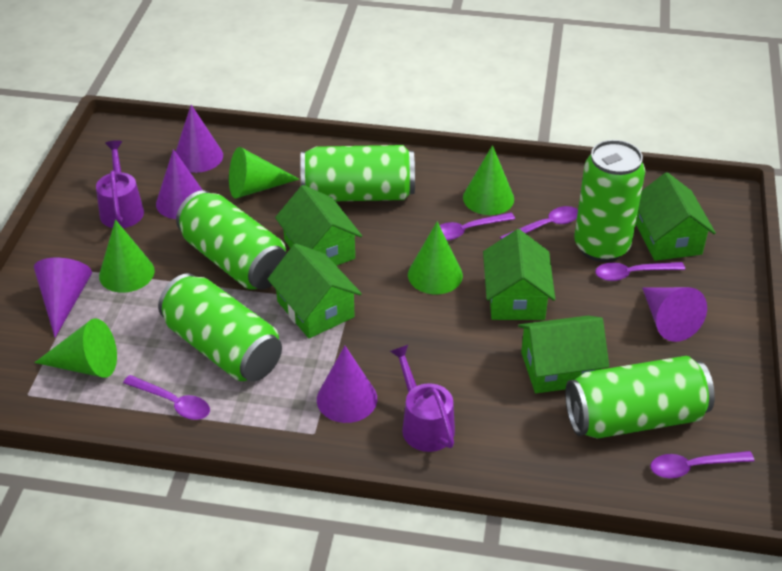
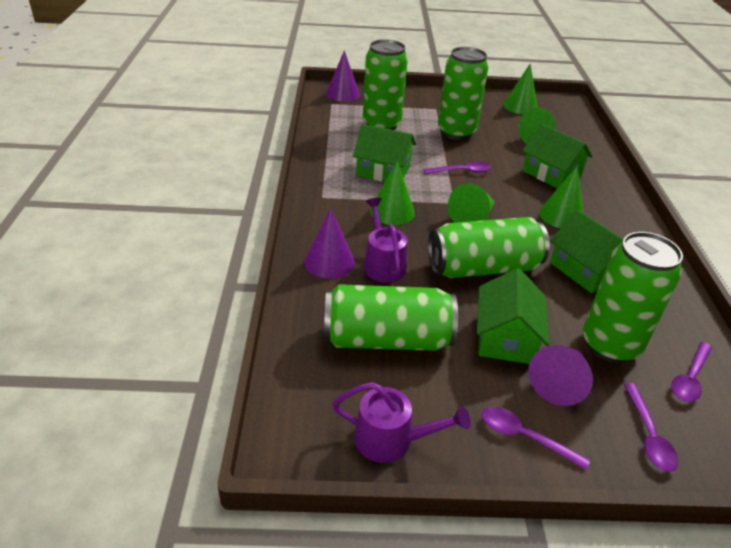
green house: [267,244,362,338] [275,185,362,266] [483,229,555,320] [518,316,609,393] [636,172,716,261] = 5 -> [353,124,416,182] [477,268,549,364] [522,124,593,189] [550,210,623,293] = 4
purple cone: [34,258,92,337] [156,149,202,219] [176,105,223,173] [317,346,377,423] [642,287,707,342] = 5 -> [304,208,355,279] [326,50,360,102] [528,345,593,406] = 3
purple spoon: [123,375,210,420] [439,213,515,241] [500,206,578,239] [595,262,685,281] [650,451,755,478] = 5 -> [423,161,491,174] [481,406,590,470] [624,383,678,472] [671,342,713,402] = 4

